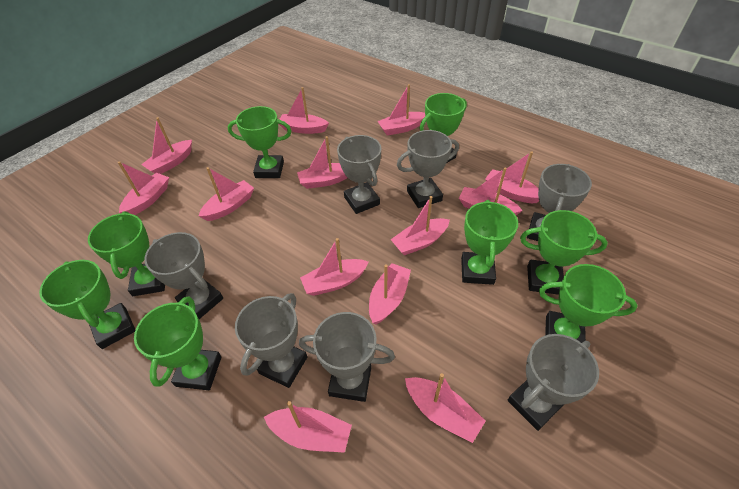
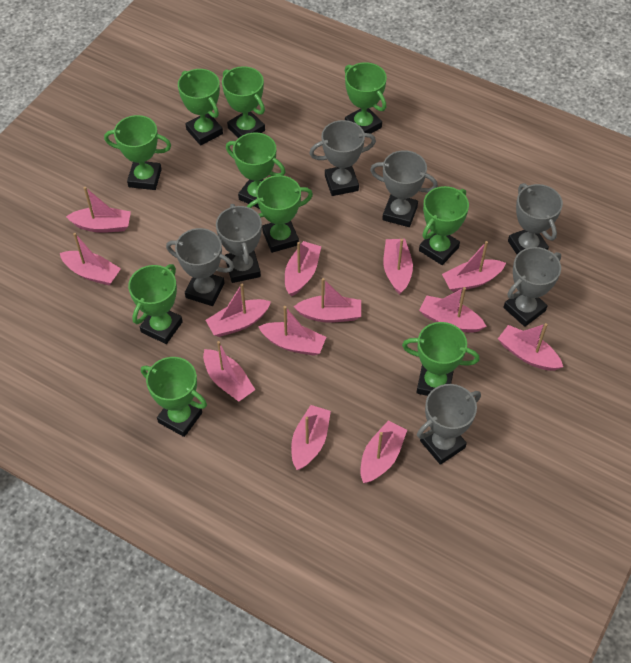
green trophy: [39,260,135,349] [88,211,165,296] [134,296,222,390] [228,106,292,178] [420,93,467,163] [461,200,518,285] [520,210,608,295] [539,264,638,343] = 8 -> [104,115,171,190] [128,264,183,344] [141,357,207,437] [178,69,223,145] [222,66,265,138] [226,132,286,209] [247,175,313,253] [345,62,387,134] [402,322,480,396] [419,186,469,265] = 10

